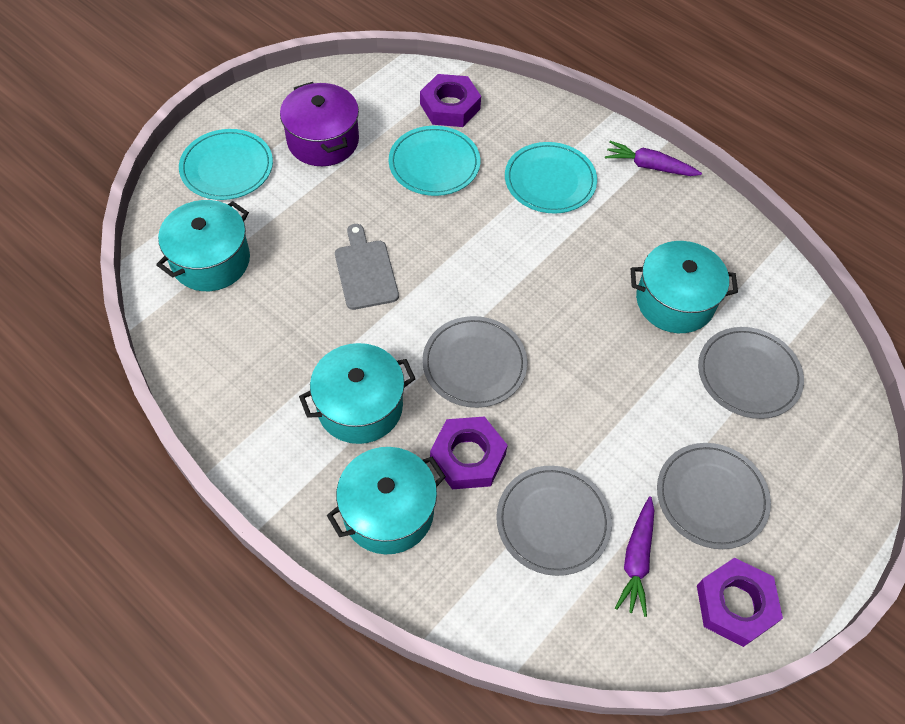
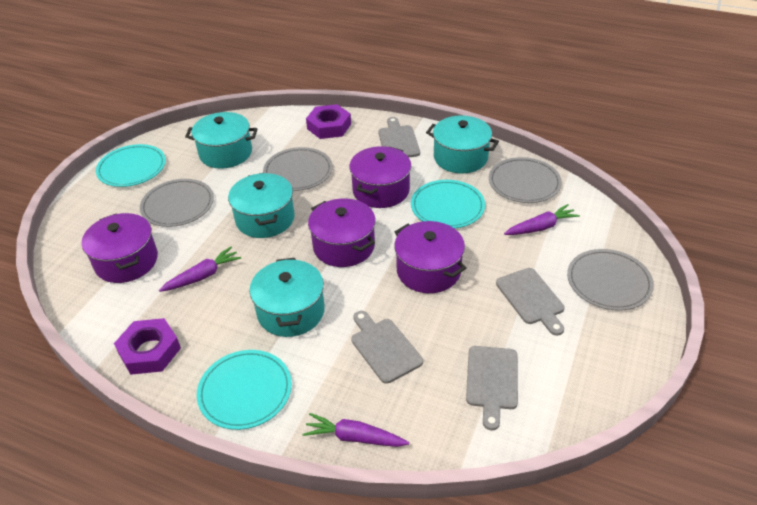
grey cutting board: [335,224,399,310] = 1 -> [351,311,423,384] [378,117,420,157] [466,346,518,430] [496,268,564,336] = 4
purple carrot: [605,141,702,176] [615,496,654,617] = 2 -> [159,247,241,292] [303,413,409,447] [504,204,580,235] = 3
purple nut: [420,74,481,127] [430,416,508,489] [697,557,783,647] = 3 -> [114,318,181,375] [306,104,351,139] = 2
purple pot: [280,82,359,166] = 1 -> [82,213,158,283] [308,198,376,267] [349,146,411,208] [394,221,466,293] = 4

